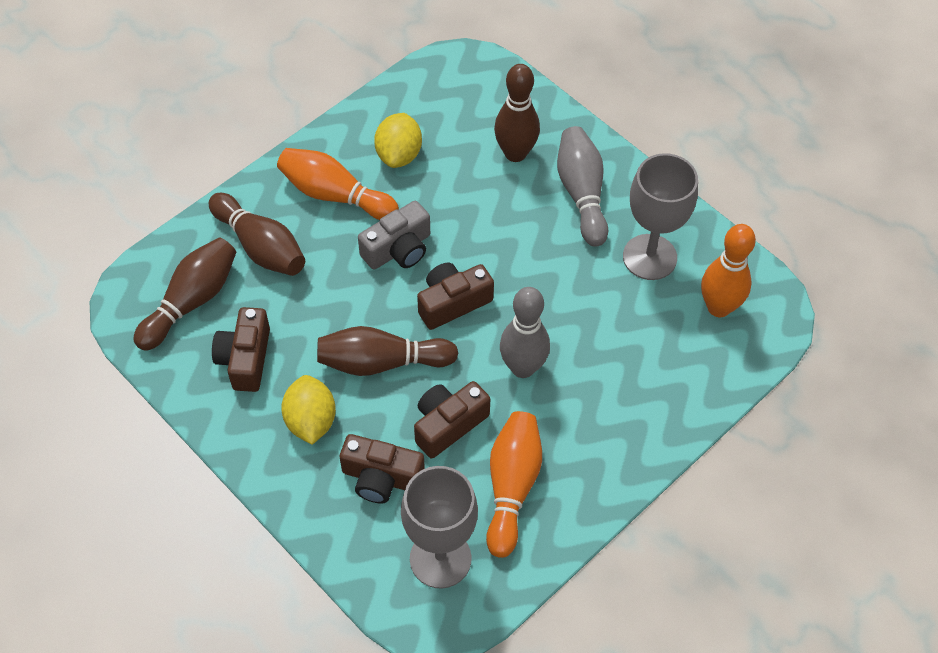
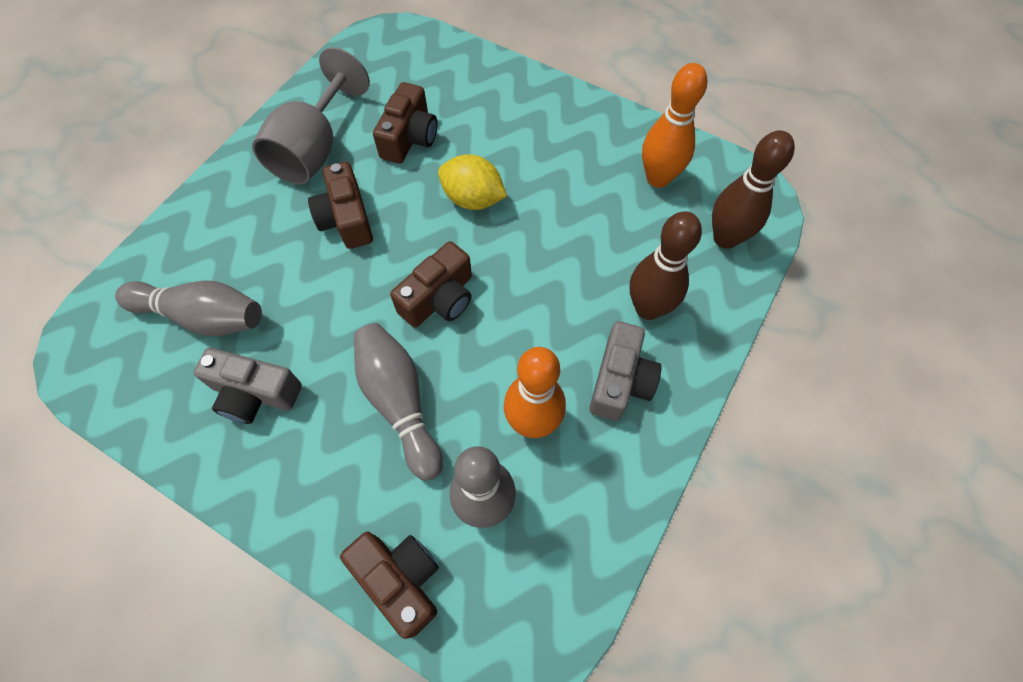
brown bowling pin: [133,237,236,351] [209,193,305,276] [317,326,458,376] [494,64,540,162] = 4 -> [630,211,702,320] [712,130,795,249] = 2
grey bowling pin: [500,287,550,378] [557,126,608,247] = 2 -> [115,280,262,336] [354,323,443,481] [450,446,516,528] = 3
grey camera: [358,201,430,270] = 1 -> [194,348,302,424] [589,321,662,421] = 2
grey goblet: [401,466,478,588] [623,153,698,280] = 2 -> [252,47,370,185] = 1
orange bowling pin: [277,148,399,220] [486,411,542,558] [701,224,756,317] = 3 -> [504,347,566,438] [642,63,707,188] = 2
yellow lemon: [281,375,336,445] [374,113,422,168] = 2 -> [438,154,507,210] = 1

